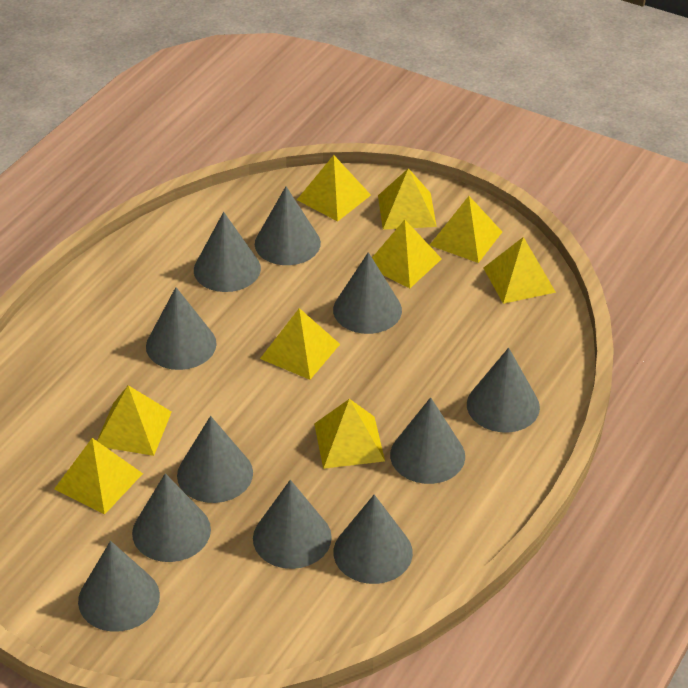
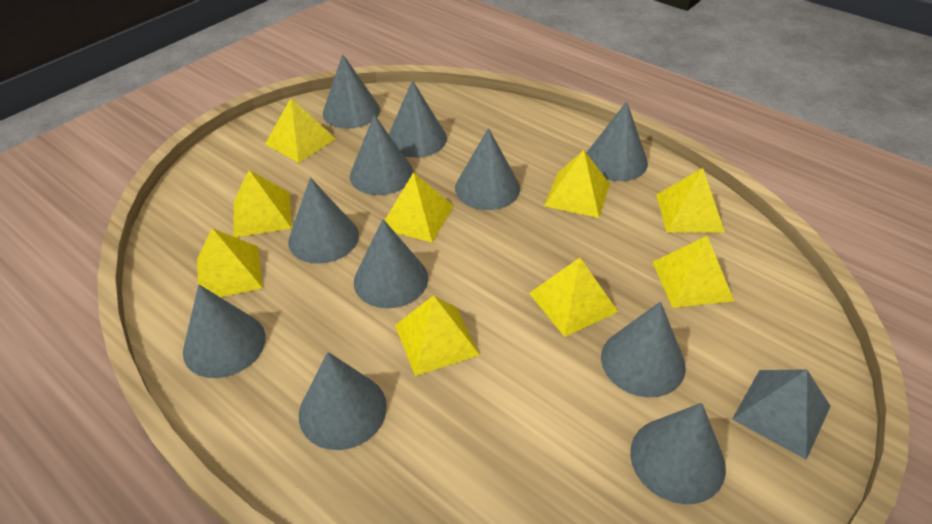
grey pyramid: none = 0 -> [732,369,831,460] = 1

